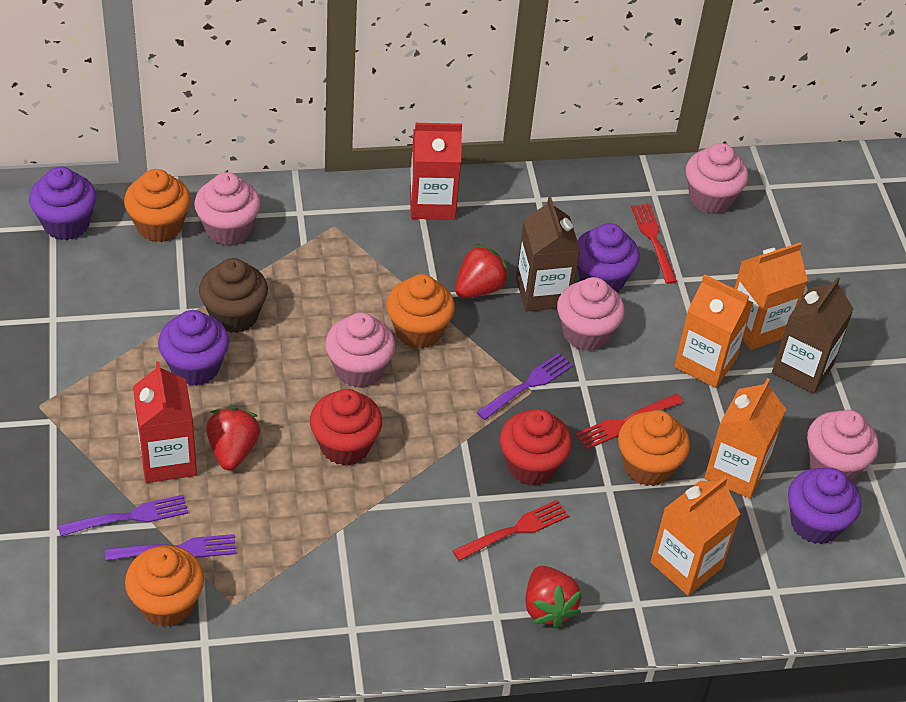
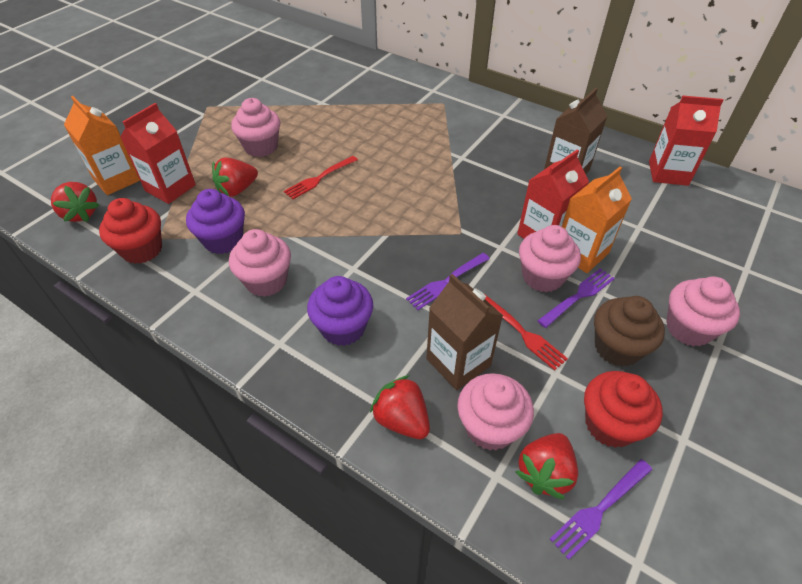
orange carton: [650,476,740,596] [674,274,753,388] [704,378,786,499] [734,243,808,350] = 4 -> [64,96,140,195] [562,167,632,273] = 2
orange cupcake: [124,169,191,242] [125,546,204,627] [387,274,455,349] [618,410,690,486] = 4 -> none = 0
purple cupcake: [29,167,96,240] [158,310,229,386] [577,223,640,292] [788,468,861,544] = 4 -> [186,189,245,254] [307,276,373,346] = 2
red carton: [133,361,197,483] [410,123,462,220] = 2 -> [120,103,196,204] [517,150,589,239] [649,96,724,186] = 3
red fork: [453,500,569,561] [575,394,683,450] [631,204,677,284] = 3 -> [284,156,358,199] [485,295,568,370] = 2
red strawberry: [206,407,261,470] [455,244,510,298] [525,566,582,629] = 3 -> [51,182,99,222] [212,158,258,197] [370,375,430,439] [516,433,578,500] = 4

